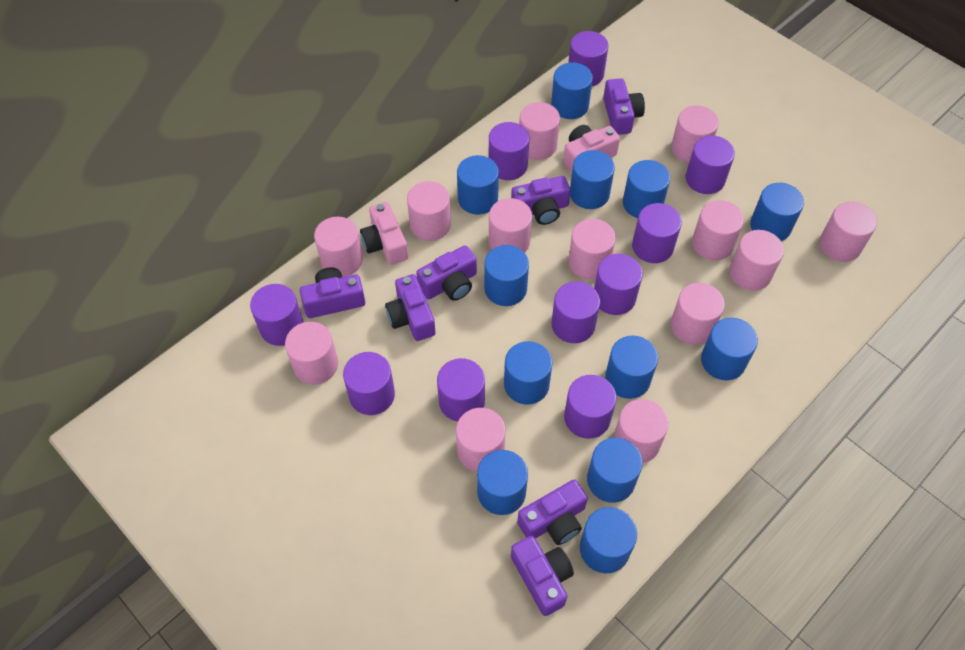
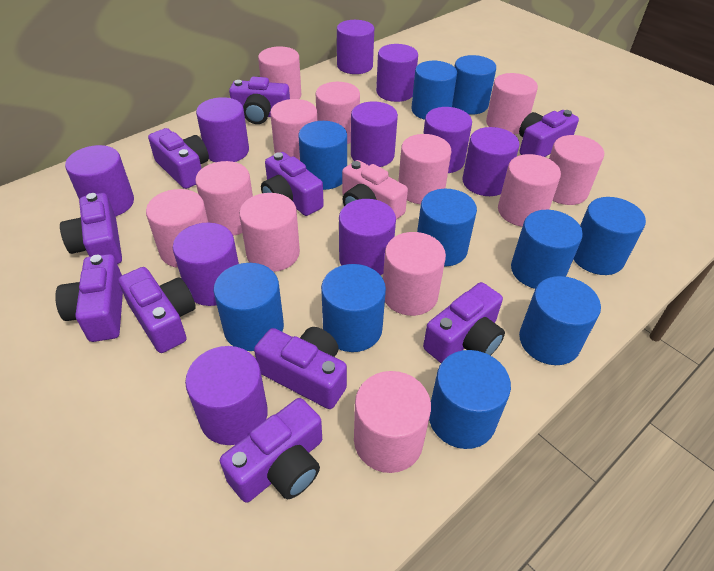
blue cylinder: [457,155,499,215] [477,450,528,515] [484,245,529,306] [504,341,553,405] [551,62,593,119] [570,150,615,209] [580,507,637,573] [587,438,643,503] [605,336,658,399] [623,160,670,218] [701,318,758,380] [750,183,804,241] = 12 -> [213,263,284,351] [298,121,347,190] [321,264,386,352] [411,61,457,120] [417,189,477,267] [429,350,511,449] [452,55,496,115] [511,210,583,289] [519,276,601,365] [573,197,646,275] = 10
pink camera: [360,202,408,265] [563,125,620,173] = 2 -> [342,160,408,220] = 1
pink cylinder: [285,322,338,384] [314,217,363,277] [407,181,451,241] [456,408,505,472] [489,198,532,253] [519,102,560,160] [568,219,616,279] [613,399,669,463] [671,105,719,163] [671,283,725,345] [692,200,744,260] [729,230,784,291] [819,202,877,262] = 13 -> [146,189,208,268] [195,161,253,236] [239,193,300,272] [258,46,301,99] [270,99,317,160] [316,82,360,144] [354,371,431,473] [383,232,446,316] [398,134,451,204] [486,73,538,135] [498,154,561,227] [549,135,604,205] = 12
purple camera: [300,267,365,318] [385,274,436,341] [416,246,477,301] [511,176,571,225] [511,536,574,616] [517,479,588,545] [603,78,645,135] = 7 -> [55,254,123,342] [60,193,122,264] [118,267,196,353] [148,128,209,189] [220,398,322,503] [229,77,290,124] [254,327,347,409] [261,152,324,216] [423,282,505,363] [519,110,579,157] = 10

